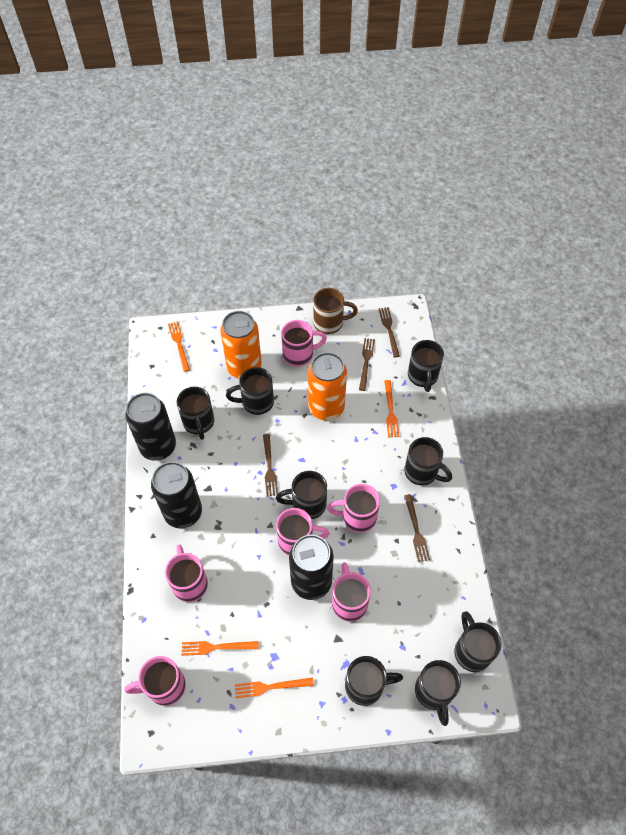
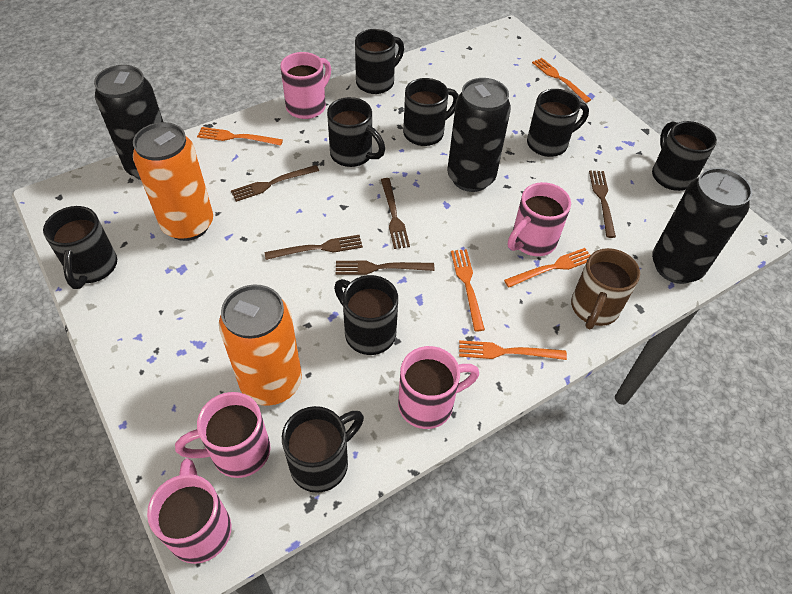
brown fork: [263,434,278,496] [359,338,375,391] [379,307,400,357] [404,494,430,562] = 4 -> [231,165,319,202] [264,235,363,260] [336,261,434,275] [381,178,410,249] [589,171,616,238] = 5
orange fork: [168,321,190,372] [182,641,259,656] [235,677,314,698] [384,380,399,438] = 4 -> [197,127,283,146] [451,249,485,332] [459,340,567,360] [504,248,590,287] [532,58,591,103] = 5
pink mug: [124,656,186,706] [165,544,208,602] [276,508,329,556] [281,320,327,367] [327,484,380,533] [332,562,371,622] = 6 -> [147,458,231,564] [175,392,270,478] [281,52,331,119] [398,346,479,429] [508,182,571,256] = 5

